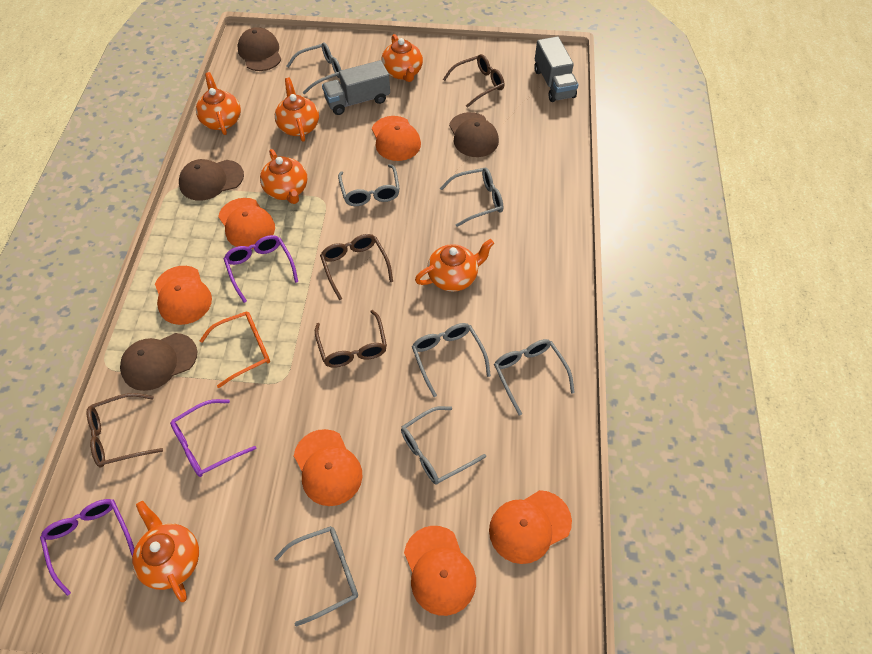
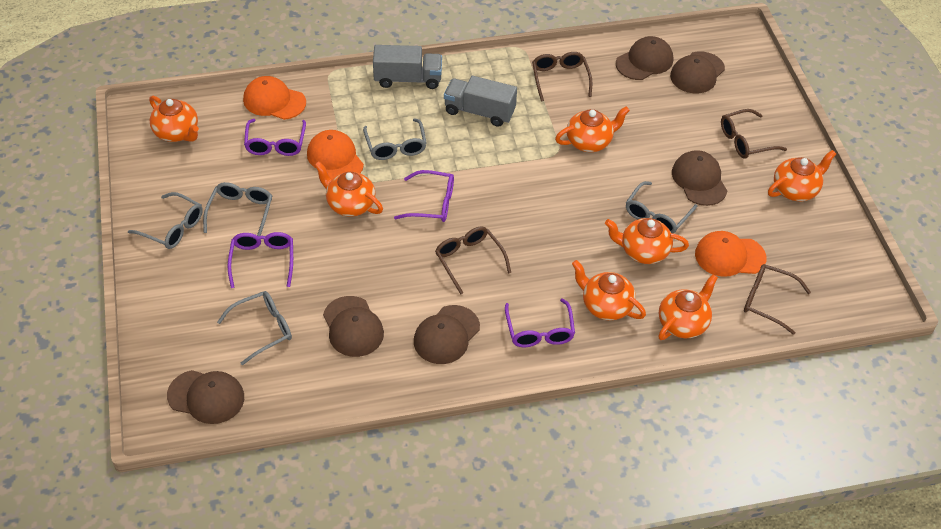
brown cap: [120,333,198,391] [179,159,244,201] [237,27,281,71] [449,112,499,157] = 4 -> [167,370,244,424] [323,296,384,357] [414,305,480,364] [616,36,673,80] [670,51,725,93] [672,150,727,206] = 6
grey glasses: [274,526,358,627] [287,42,341,94] [338,164,400,206] [401,406,486,485] [412,323,491,397] [440,168,503,227] [494,339,575,416] = 7 -> [128,192,203,249] [203,182,272,236] [217,291,292,365] [363,118,427,160] [626,181,697,234] = 5
orange cap: [155,266,212,325] [218,198,275,249] [294,429,362,506] [372,116,421,161] [404,526,476,616] [489,490,572,564] = 6 -> [243,76,306,120] [307,130,364,179] [695,231,767,277] = 3
orange glasses: [200,311,270,388] = 1 -> none = 0
orange teapot: [132,501,199,602] [196,72,241,135] [260,149,307,204] [275,78,319,142] [381,34,423,82] [415,239,494,292] = 6 -> [149,96,199,142] [314,161,383,217] [555,106,630,152] [572,260,646,320] [605,218,689,264] [658,274,718,340] [768,150,836,201] = 7
purple glasses: [40,499,135,596] [170,399,256,477] [224,235,298,303] = 3 -> [228,232,293,288] [244,119,306,156] [394,170,454,222] [505,298,575,347] = 4

